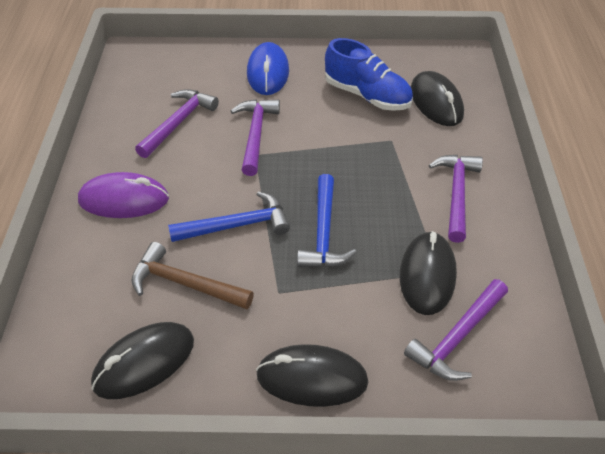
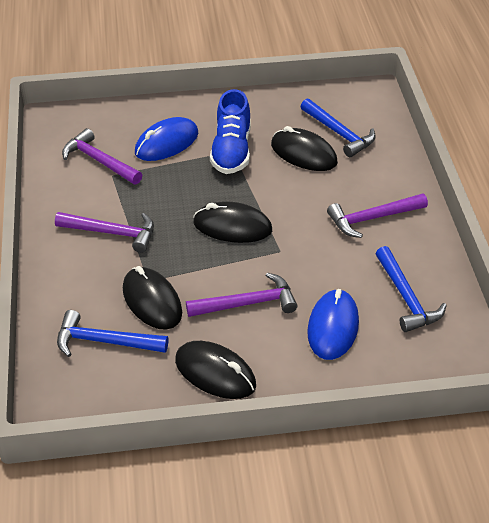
blue hammer: [168,191,290,242] [297,174,356,267] = 2 -> [57,310,168,357] [300,98,376,157] [375,246,447,332] = 3
blue mouse: [247,42,289,95] = 1 -> [135,117,198,161] [307,289,359,360] = 2
brown hammer: [131,242,254,309] = 1 -> none = 0
purple mouse: [78,172,169,218] = 1 -> none = 0

